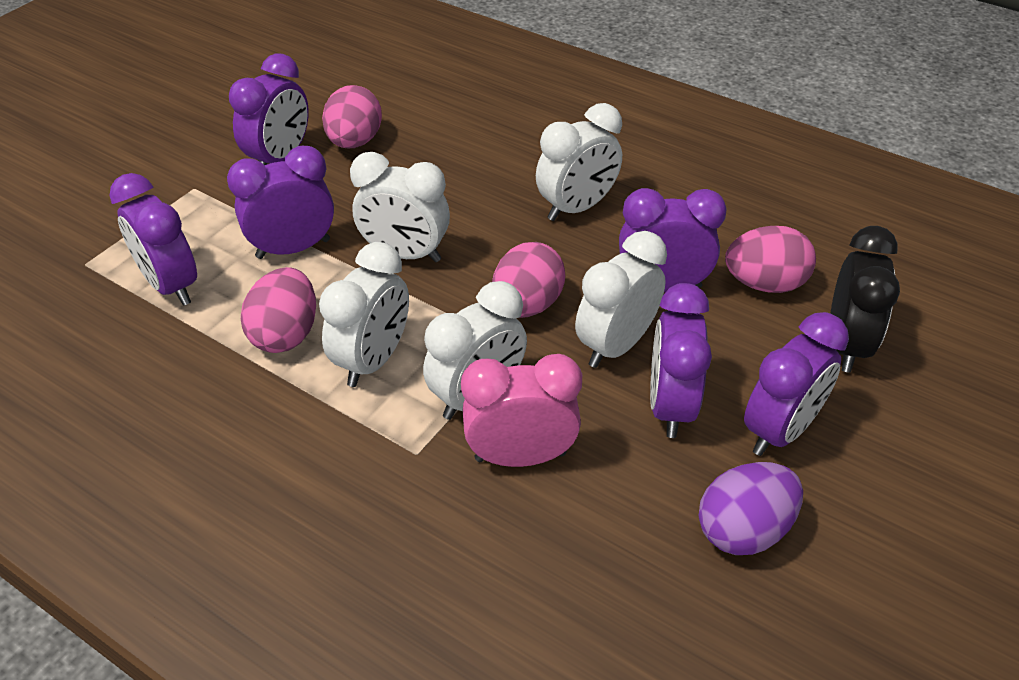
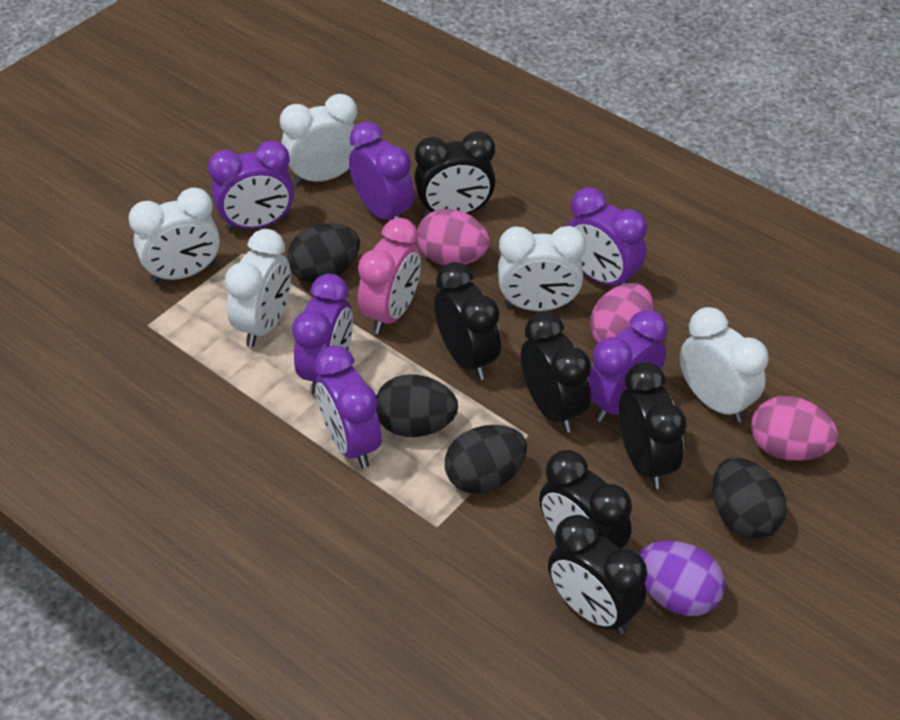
black clock: [830,226,900,373] = 1 -> [414,131,496,217] [434,262,501,380] [521,311,591,433] [539,450,632,549] [548,515,647,634] [619,362,687,489] = 6
black egg: none = 0 -> [287,223,360,283] [376,374,458,437] [445,425,527,494] [713,457,787,540] = 4
pink egg: [241,267,316,353] [322,85,382,148] [492,242,565,318] [725,226,816,293] = 4 -> [417,209,490,265] [590,283,654,344] [751,396,838,461] = 3

